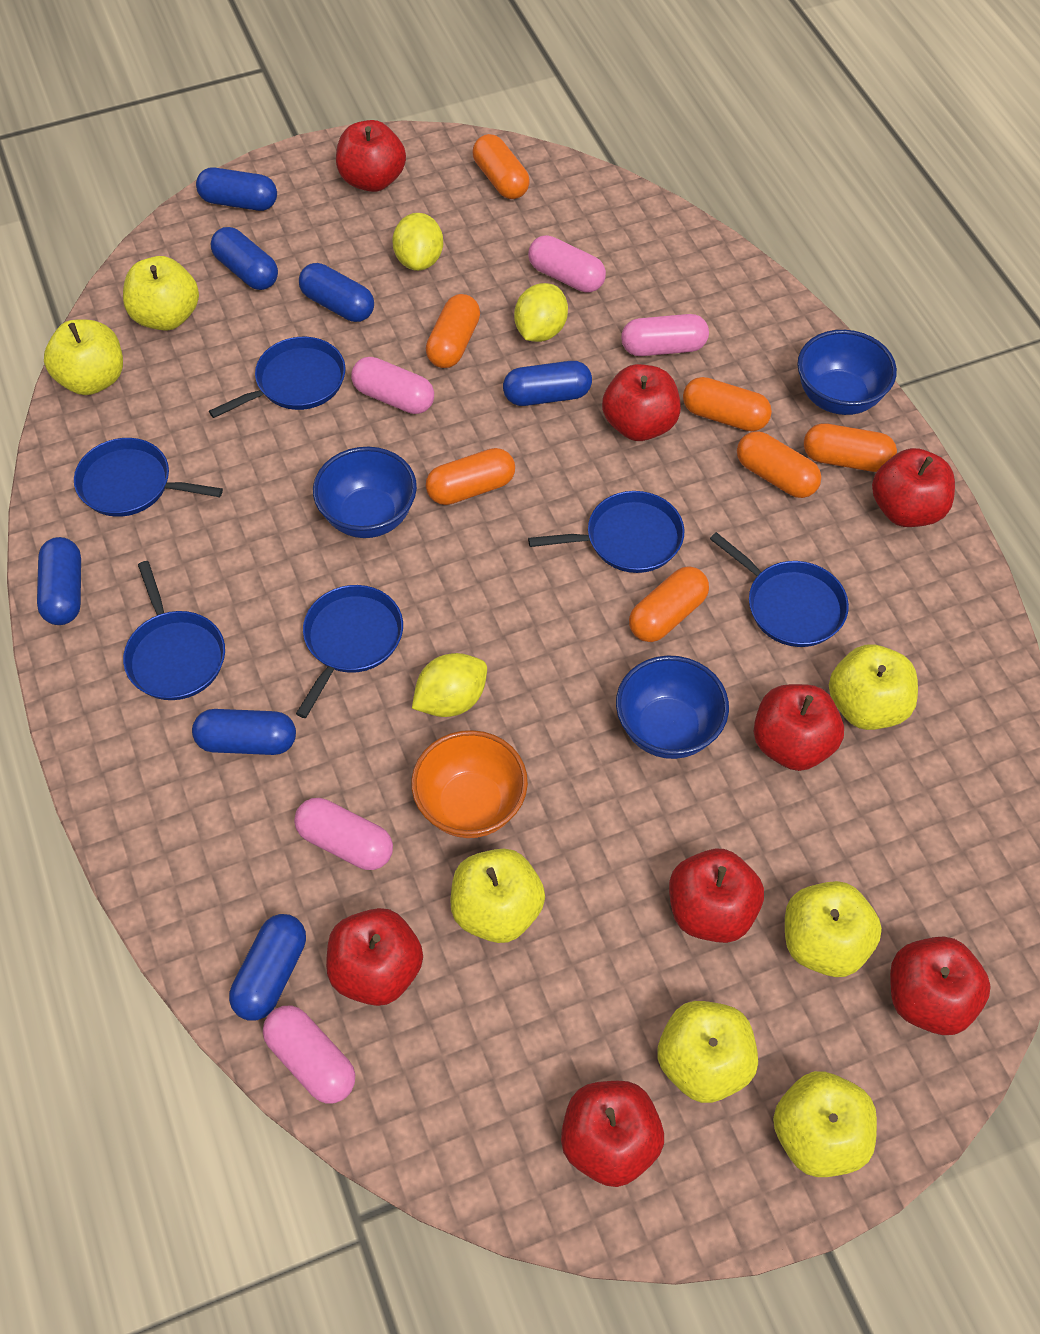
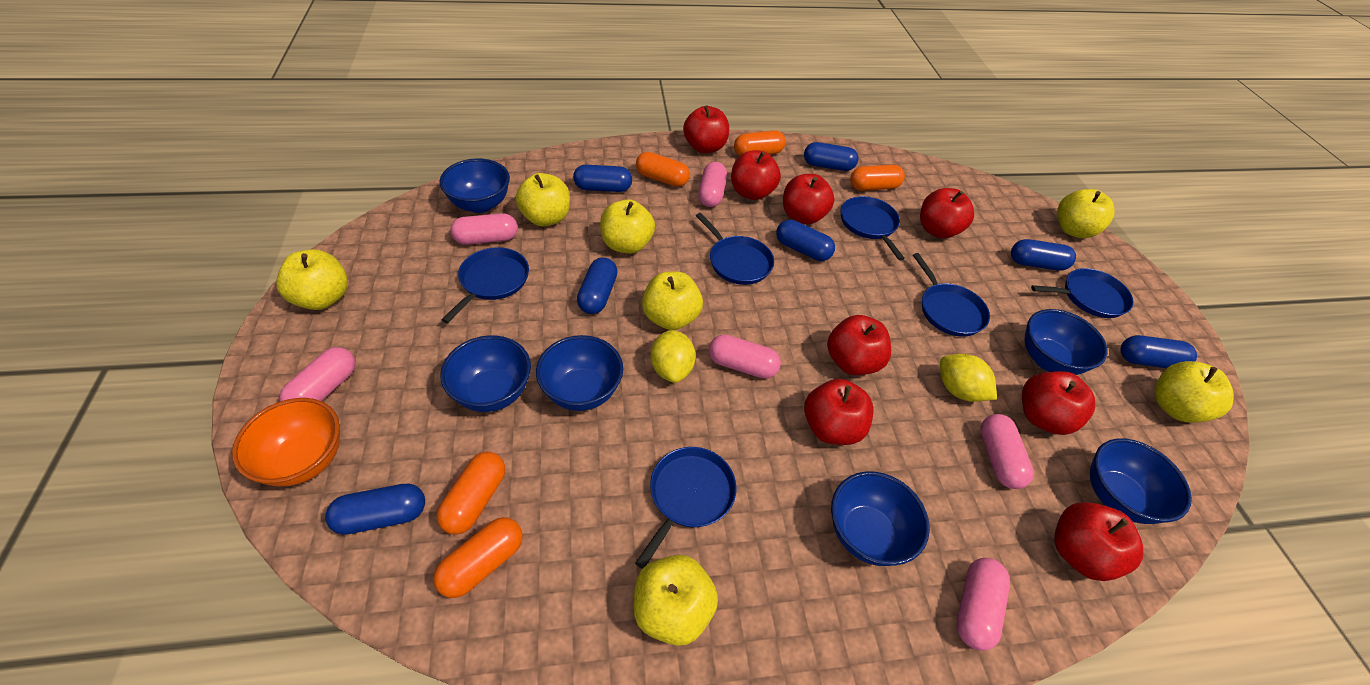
blue bowl: [313,447,417,538] [616,655,729,759] [797,330,897,415] = 3 -> [440,158,510,213] [440,335,531,412] [536,335,623,411] [831,471,930,566] [1025,309,1108,375] [1090,438,1192,524] = 6
orange capsule: [426,294,480,368] [426,448,515,505] [473,134,530,199] [629,567,709,642] [683,377,772,431] [737,431,821,498] [804,423,897,472] = 7 -> [433,517,523,598] [436,452,505,535] [636,152,690,187] [734,130,786,156] [850,165,905,191] = 5
pink capsule: [263,1006,355,1104] [294,798,393,870] [351,357,434,414] [528,235,606,293] [621,314,709,356] = 5 -> [280,347,355,401] [451,213,518,245] [698,162,727,207] [709,334,781,379] [957,558,1010,651] [980,414,1034,489] = 6
yellow lemon: [392,213,443,271] [412,653,487,717] [514,283,568,342] = 3 -> [651,330,696,383] [940,354,997,402] = 2

